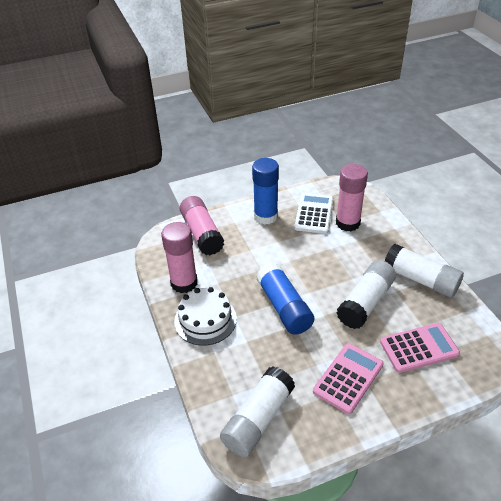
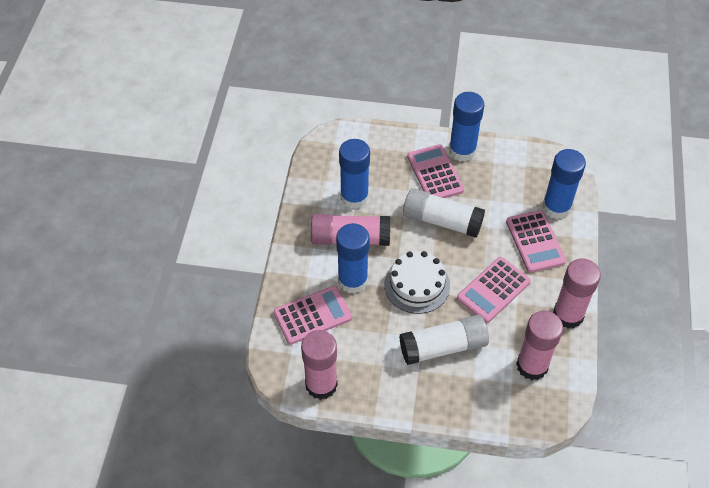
blue glue stick: [252,158,279,225] [256,263,314,335] = 2 -> [336,223,369,294] [339,139,370,209] [449,92,484,161] [542,149,586,219] = 4
pink calculator: [313,343,384,414] [380,323,460,373] = 2 -> [274,286,352,345] [407,144,464,198] [457,257,531,323] [506,210,566,273] = 4
pink glue stick: [161,222,198,293] [180,196,224,255] [336,164,368,231] = 3 -> [301,330,338,400] [311,214,390,246] [516,311,563,380] [553,259,601,329] = 4
white calculator: [294,193,333,234] = 1 -> none = 0
white glue stick: [220,367,295,457] [337,260,396,329] [385,244,464,298] = 3 -> [399,315,489,365] [403,188,485,238] = 2

